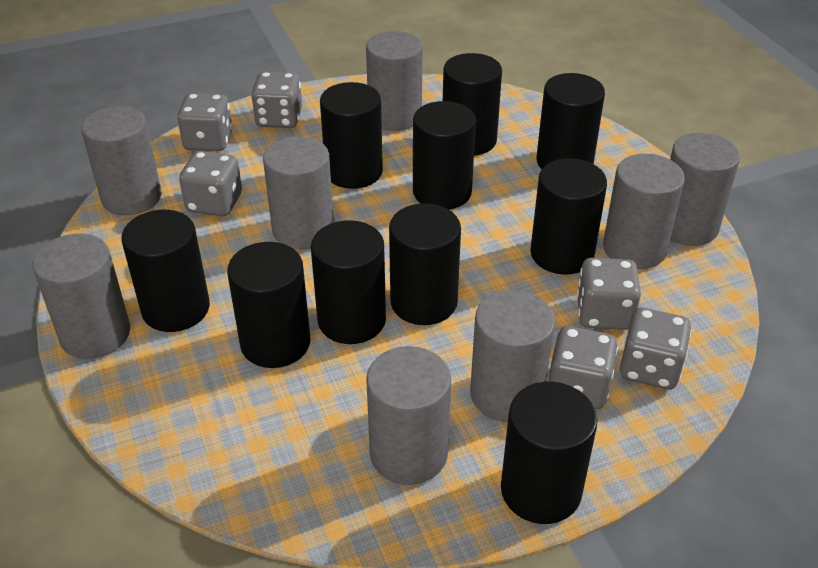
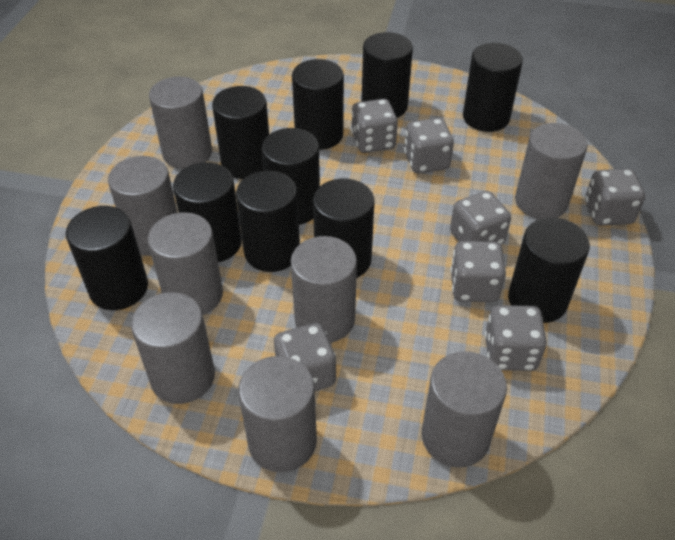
grey dice: [177,93,233,151] [179,151,242,216] [251,72,302,128] [548,326,618,409] [577,258,641,330] [620,307,691,389] = 6 -> [274,323,336,391] [351,99,398,153] [404,118,454,173] [450,191,511,245] [451,241,506,302] [485,305,547,371] [585,169,645,226] = 7

